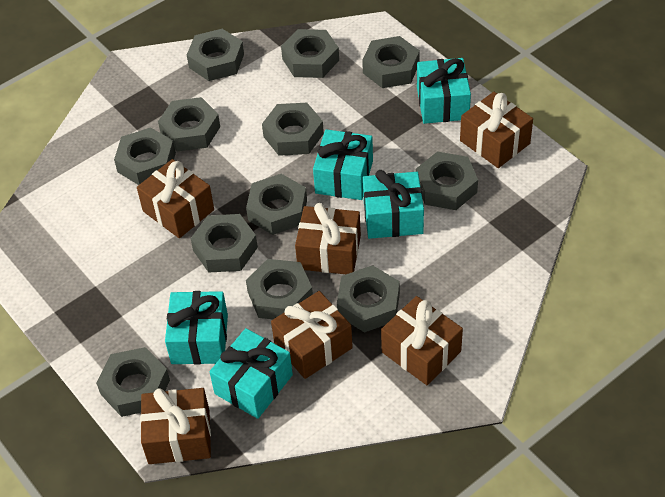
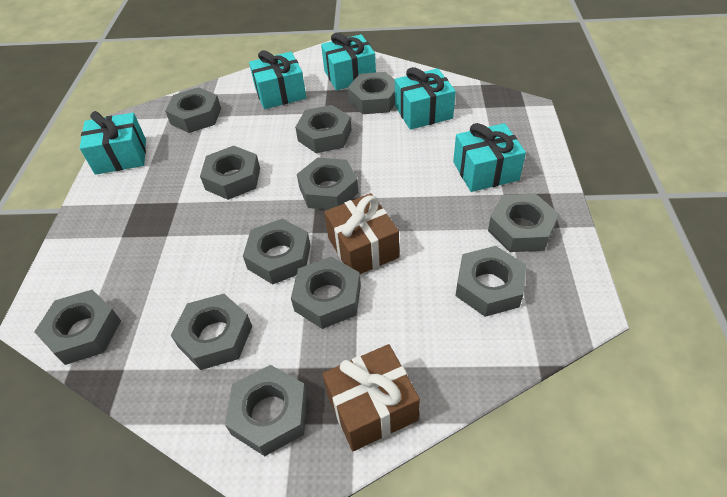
brown gift: [137,159,214,238] [140,388,211,464] [271,291,353,379] [295,203,361,274] [381,296,463,385] [460,92,533,168] = 6 -> [322,344,420,451] [324,193,399,274] = 2

